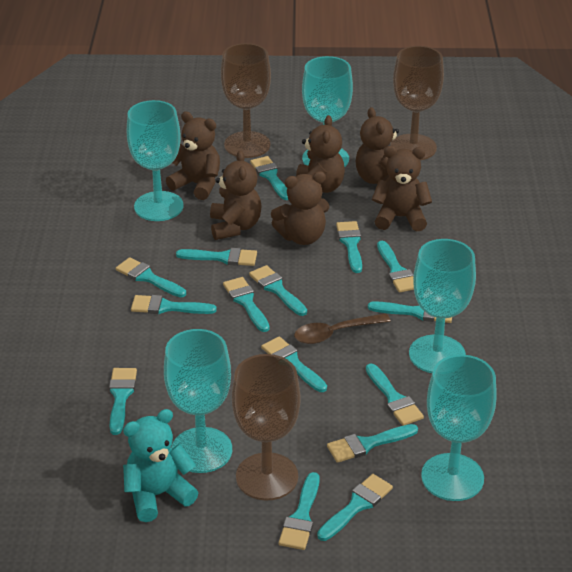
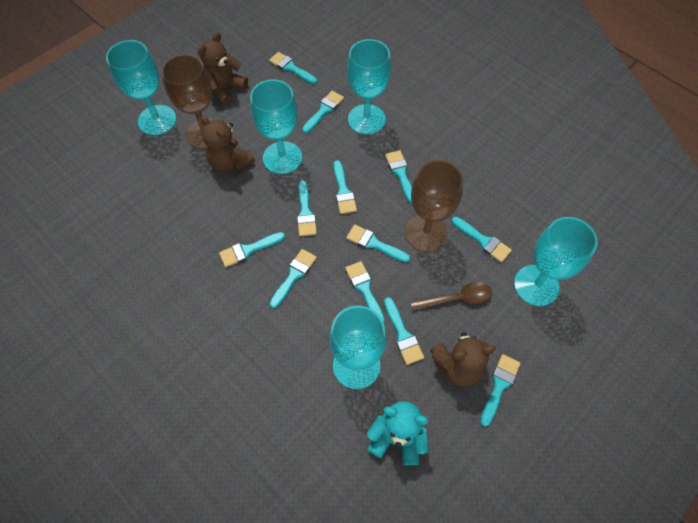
brown goblet: [221,43,271,158] [232,354,301,501] [390,46,444,160] = 3 -> [161,54,216,149] [405,160,464,252] = 2
brown teddy bear: [166,111,220,200] [210,150,262,240] [271,171,329,245] [296,115,345,193] [355,107,399,184] [372,146,432,232] = 6 -> [197,32,248,105] [200,116,255,172] [430,332,496,386] = 3
turquoise brush: [109,368,137,435] [116,257,186,297] [131,295,217,314] [176,248,257,266] [223,277,270,332] [249,265,307,316] [250,156,288,200] [261,336,327,392] [279,472,320,550] [317,474,393,541] [327,424,418,463] [336,221,362,273] [366,363,424,426] [368,301,452,323] [377,241,414,292] = 15 -> [219,232,285,267] [269,52,317,84] [269,249,317,308] [297,180,317,237] [302,91,344,133] [333,160,357,214] [345,261,385,322] [346,225,410,262] [384,297,424,365] [385,150,412,203] [452,217,512,263] [480,354,521,427] = 12

